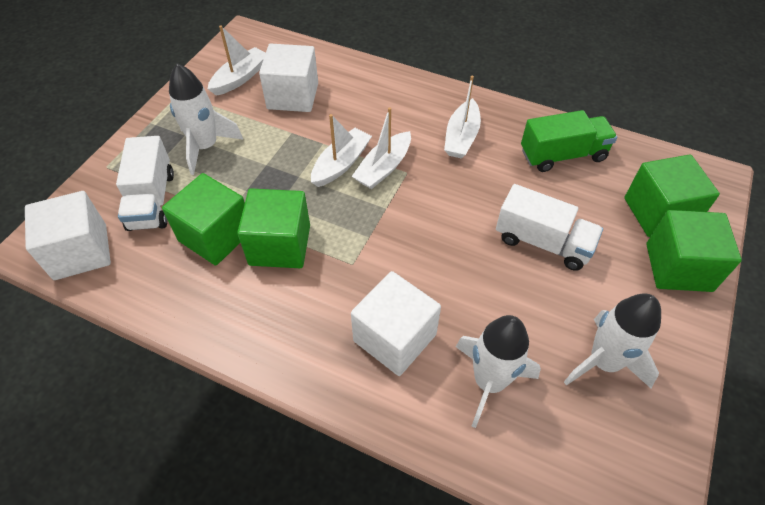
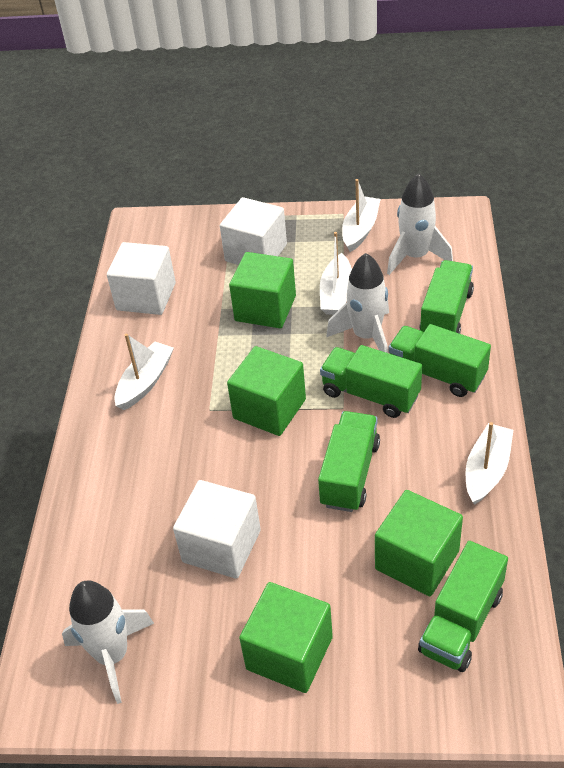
green truck: [521,110,617,172] = 1 -> [318,411,380,512] [320,345,422,418] [388,324,491,397] [418,541,508,672] [419,260,474,334] = 5
white truck: [116,136,174,231] [496,184,603,271] = 2 -> none = 0

